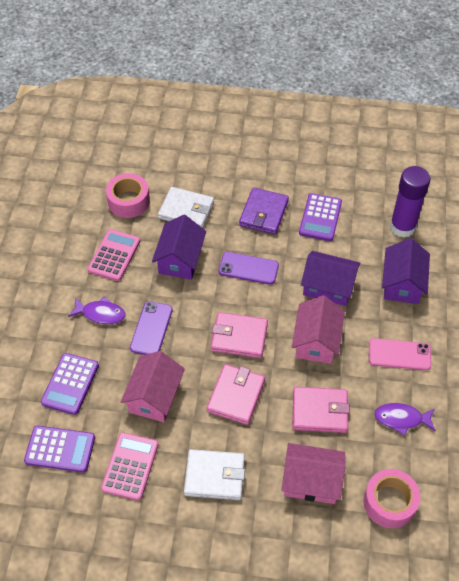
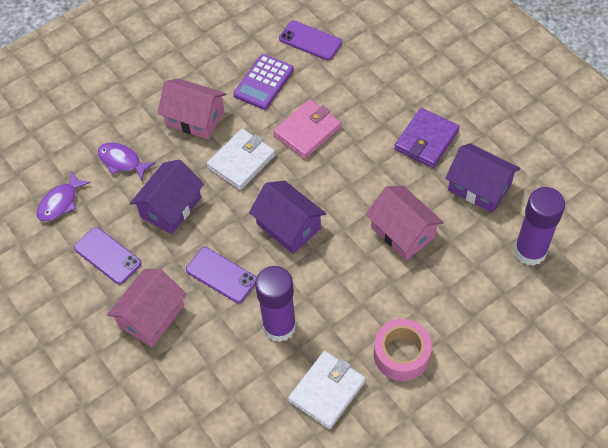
pink calculator: [87,229,140,281] [101,432,159,501] = 2 -> none = 0
pink phone: [369,338,431,370] = 1 -> none = 0
pink tape: [106,173,150,218] [363,469,420,528] = 2 -> [374,319,432,381] = 1
pink wallet: [207,364,265,425] [211,312,268,358] [292,387,350,433] = 3 -> [273,99,341,159] = 1
purple calculator: [24,426,95,472] [41,353,99,415] [299,193,342,241] = 3 -> [233,54,294,110] = 1
purple glue stick: [390,166,430,238] = 1 -> [255,266,296,342] [514,187,565,266] = 2
purple phone: [130,301,173,355] [218,252,279,285] = 2 -> [74,227,142,285] [186,247,256,303] [279,20,342,60] = 3

